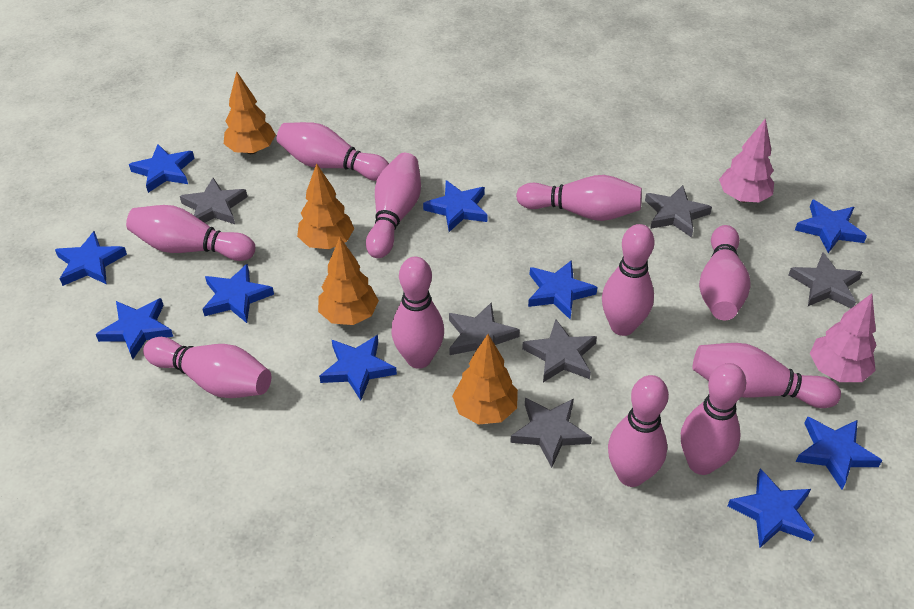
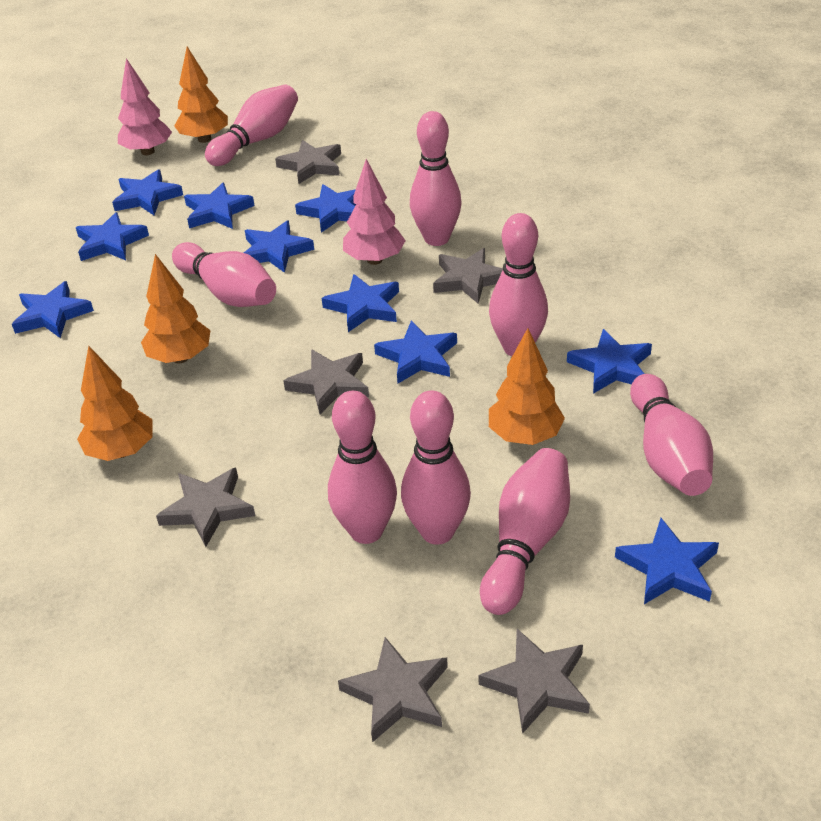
pink bowling pin: [126,205,255,261] [143,337,271,398] [277,122,389,181] [366,153,421,258] [391,257,444,369] [516,175,642,221] [602,224,655,336] [608,375,669,487] [681,363,746,475] [692,343,841,408] [699,225,751,320] = 11 -> [172,242,276,307] [205,85,298,166] [328,391,397,544] [401,391,471,545] [410,111,462,246] [480,448,570,615] [489,213,548,357] [630,374,713,496] = 8

